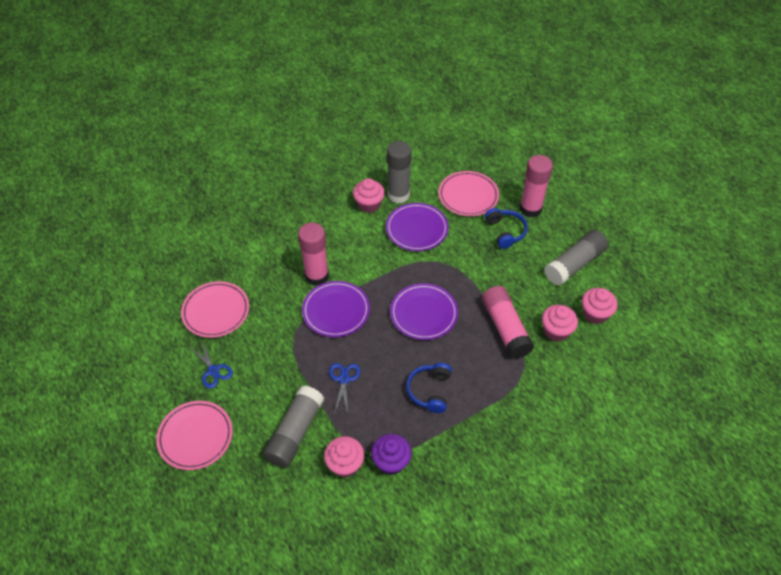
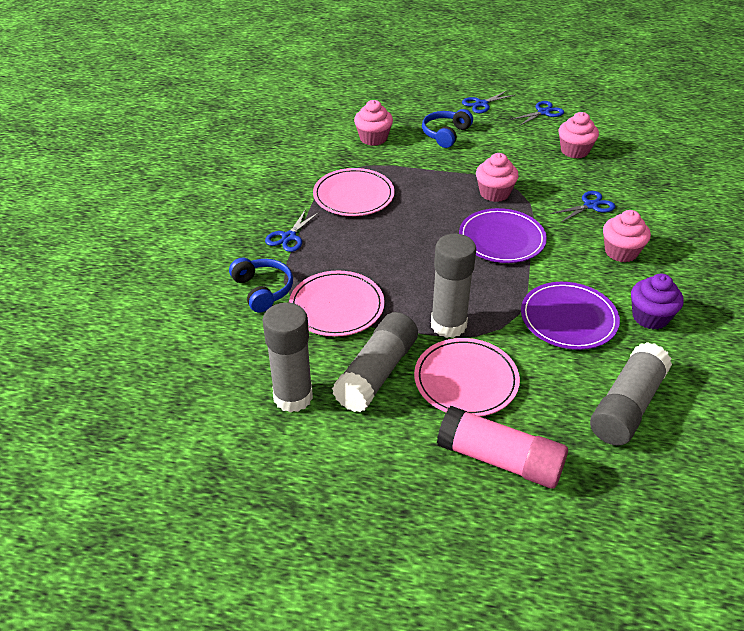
blue scissors: [190,340,233,388] [329,363,360,414] = 2 -> [265,209,319,252] [462,90,515,113] [510,101,564,126] [551,191,616,223] = 4
grey glue stick: [263,386,324,468] [387,141,412,203] [544,230,608,286] = 3 -> [263,302,313,413] [332,312,418,412] [431,234,476,338] [590,342,672,446] = 4
pink glue stick: [298,223,329,286] [482,286,534,359] [520,155,553,218] = 3 -> [437,406,568,489] = 1
purple plate: [302,281,370,337] [386,203,449,251] [390,283,458,340] = 3 -> [459,208,547,263] [521,282,620,350] = 2

